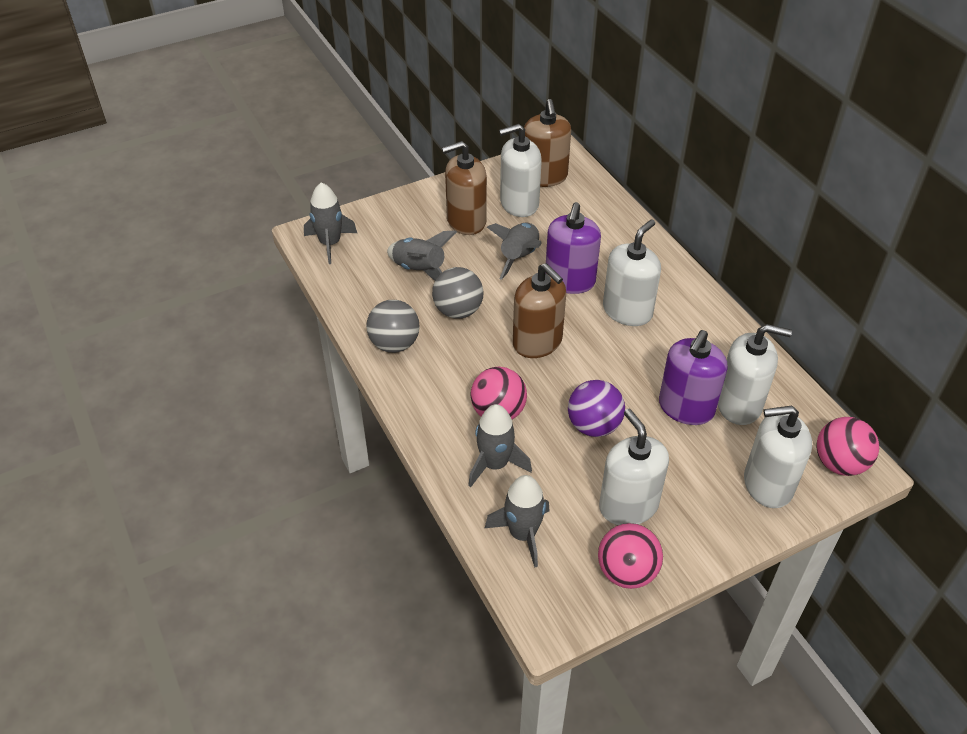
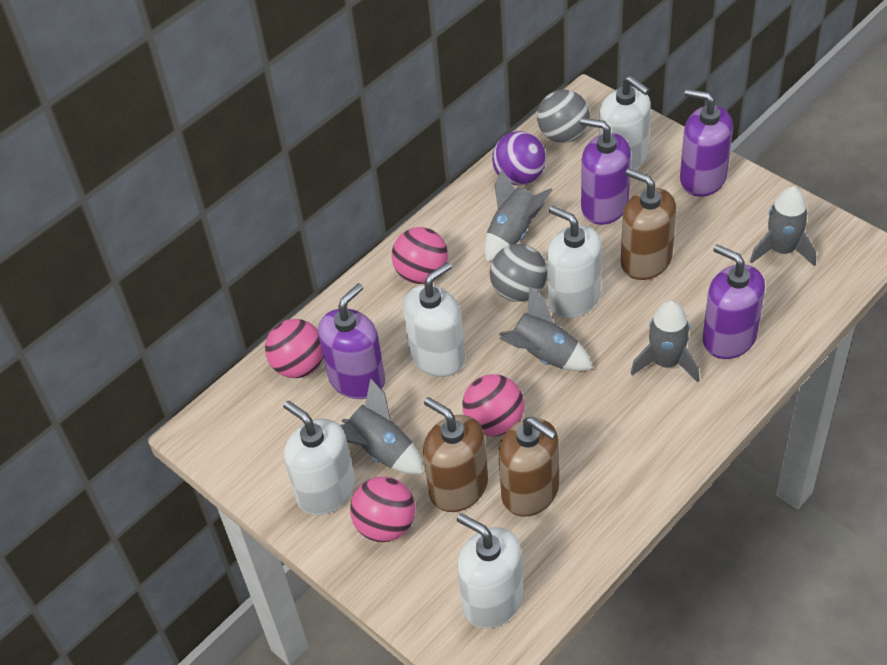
pink ball: [471,367,527,419] [598,523,663,589] [816,417,879,476] = 3 -> [265,319,323,378] [350,477,415,542] [392,227,448,284] [462,374,524,436] = 4
purple soap dispenser: [545,202,601,294] [659,330,727,425] = 2 -> [318,283,385,399] [580,118,631,225] [680,89,733,197] [703,244,765,359] = 4

